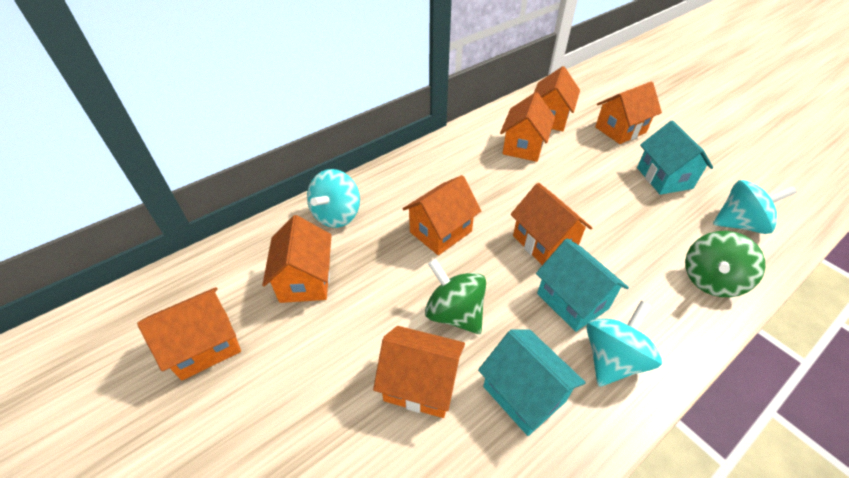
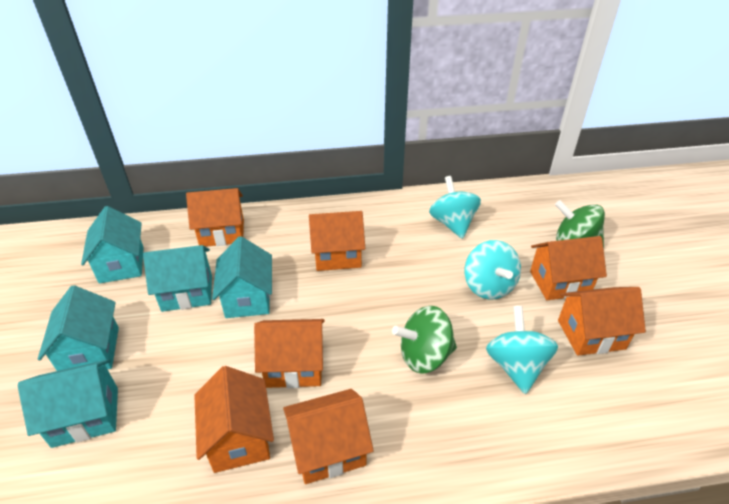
orange house: [137,287,241,381] [262,215,332,303] [373,326,465,418] [403,175,481,255] [500,92,555,162] [511,183,592,265] [534,66,580,131] [595,82,662,144] = 8 -> [186,188,244,247] [194,366,274,473] [254,319,325,388] [283,389,374,484] [309,211,365,271] [530,236,607,300] [558,287,646,356] = 7
turquoise house: [478,330,586,436] [536,238,629,332] [637,120,713,195] = 3 -> [17,359,118,448] [38,285,119,371] [81,206,144,284] [143,245,212,312] [212,236,272,318] = 5

